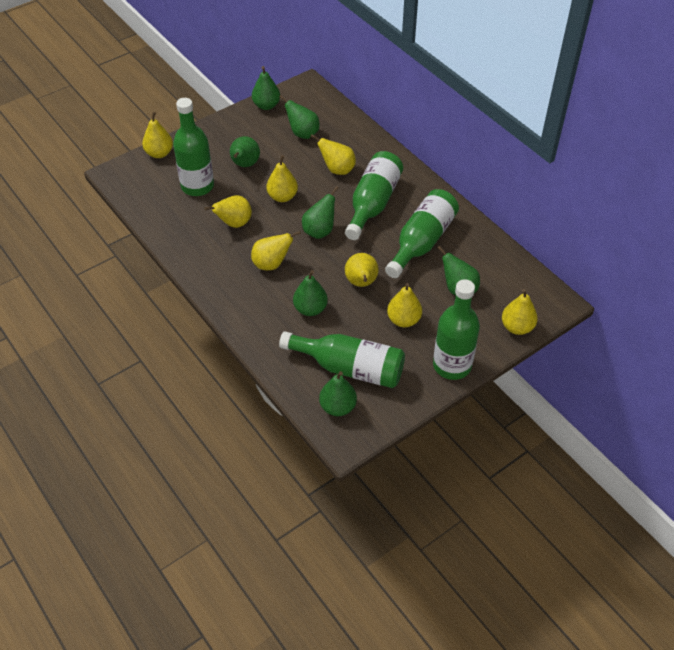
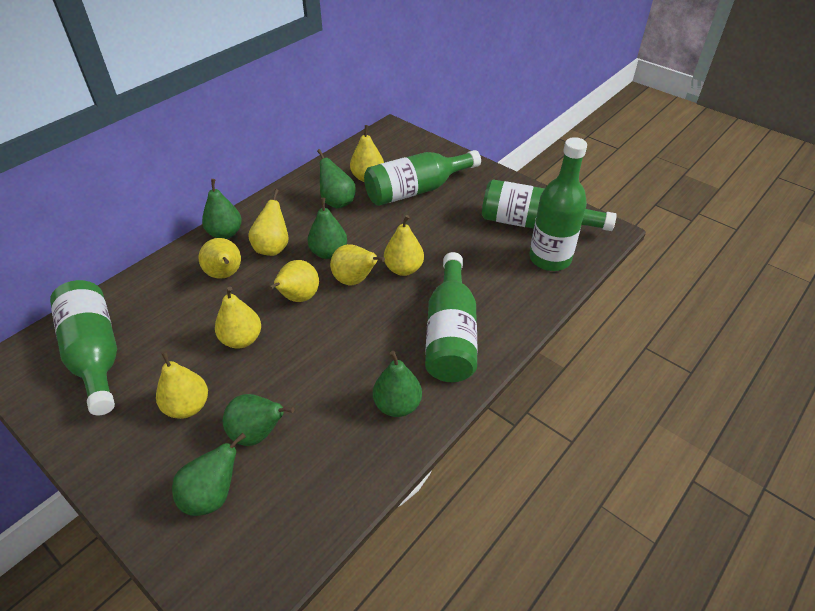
green pear: [230,136,260,167] [252,66,280,110] [279,95,319,139] [293,270,328,316] [302,186,339,239] [319,371,357,416] [437,246,480,296] = 7 -> [172,433,246,516] [202,179,242,239] [223,394,294,446] [308,198,347,259] [317,149,356,208] [373,351,422,417] = 6

